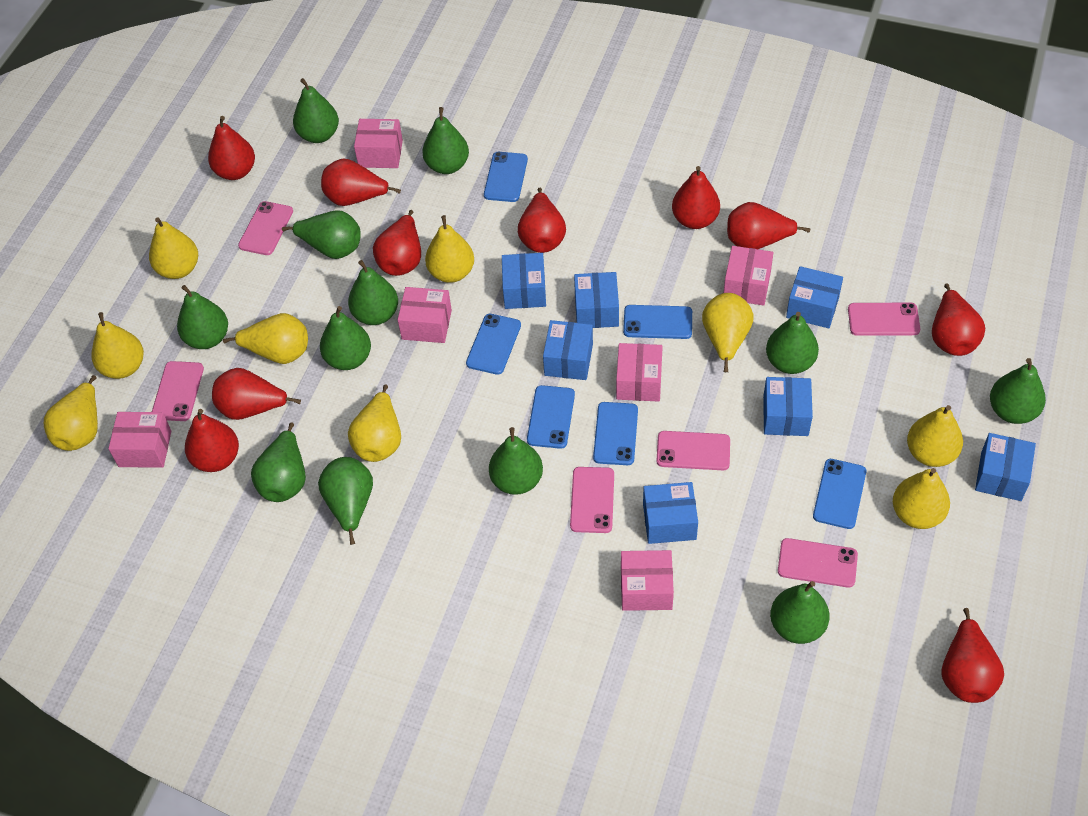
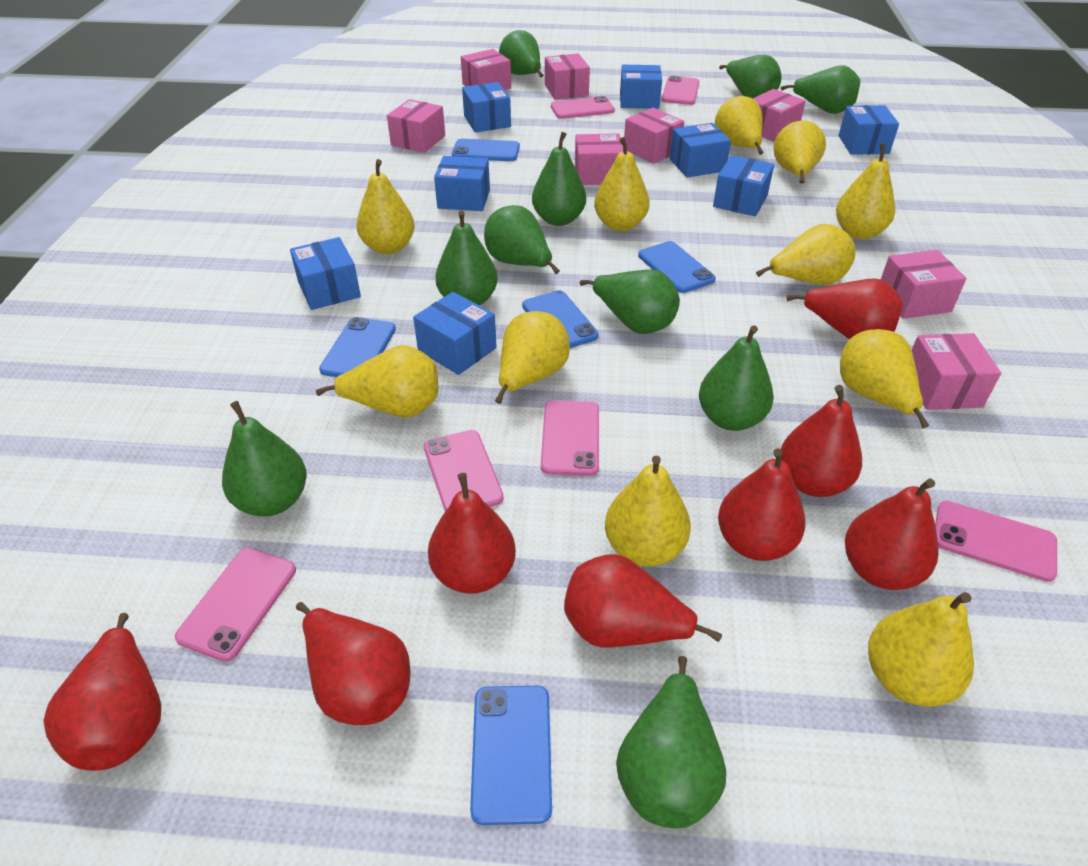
blue box: [502,253,546,309] [543,320,593,380] [574,272,619,328] [643,482,698,544] [763,377,813,436] [786,266,843,328] [975,433,1036,501] = 7 -> [290,237,361,310] [413,292,497,375] [434,156,490,211] [462,82,511,133] [620,65,662,109] [670,123,731,178] [713,155,774,216] [839,105,899,155] = 8
blue phone: [466,314,521,375] [484,152,528,202] [527,385,575,449] [593,402,638,465] [623,305,692,339] [813,459,866,529] = 6 -> [319,317,396,377] [452,139,520,161] [470,686,552,825] [522,290,599,348] [638,241,716,293] = 5
green pear: [177,285,228,349] [251,422,306,502] [282,210,361,259] [293,78,339,143] [318,457,373,545] [320,306,371,370] [348,260,398,325] [422,107,469,174] [489,427,543,495] [766,312,819,374] [770,581,830,644] [990,358,1046,424] = 12 -> [222,401,307,516] [435,210,498,306] [484,205,560,274] [499,30,543,78] [532,132,586,226] [580,269,680,334] [616,656,726,829] [699,325,774,431] [719,55,781,98] [781,65,860,114] = 10
pink box: [108,412,171,468] [354,119,403,168] [398,287,452,343] [616,343,663,402] [621,550,674,611] [724,246,773,306] = 6 -> [387,99,445,153] [461,49,511,90] [545,53,590,100] [575,133,623,185] [624,108,684,164] [753,89,806,142] [881,250,967,319] [912,333,1001,410] = 8
red pear: [185,409,239,472] [208,116,255,180] [212,368,301,420] [321,158,401,206] [373,210,421,276] [518,188,566,253] [672,166,720,229] [727,202,810,249] [932,284,985,356] [942,608,1004,703] = 10 -> [43,613,161,771] [296,602,411,725] [428,473,516,594] [564,554,722,647] [718,448,806,561] [781,385,862,497] [787,278,903,339] [845,479,939,590] = 8
yellow pear: [44,375,98,451] [91,312,144,379] [149,217,198,279] [223,313,308,364] [348,384,401,462] [425,215,474,283] [702,293,754,372] [893,468,950,529] [907,405,963,467] = 9 -> [316,345,438,418] [356,159,415,254] [495,311,570,404] [594,137,649,231] [605,456,691,566] [715,96,763,155] [756,224,856,285] [773,121,826,184] [836,144,895,239] [840,329,929,428] [868,592,974,707] = 11

